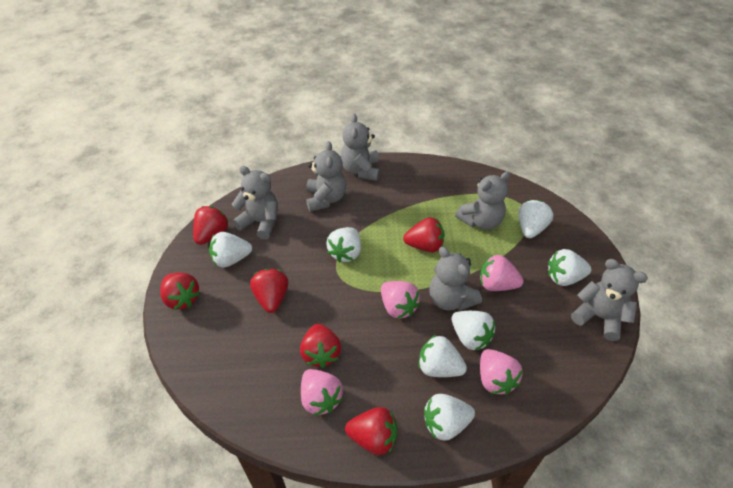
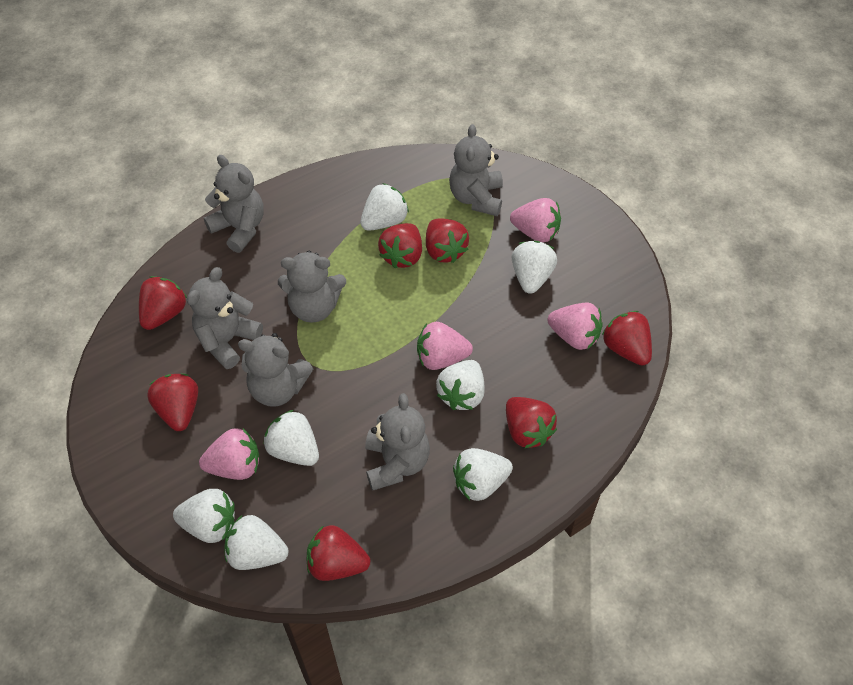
red strawberry: [160,273,200,310] [193,206,229,245] [250,269,288,313] [300,323,341,368] [345,407,397,455] [403,217,445,252] = 6 -> [139,276,187,330] [147,374,198,431] [307,525,370,581] [378,223,422,269] [426,218,469,263] [506,397,557,448] [602,311,652,366] = 7

